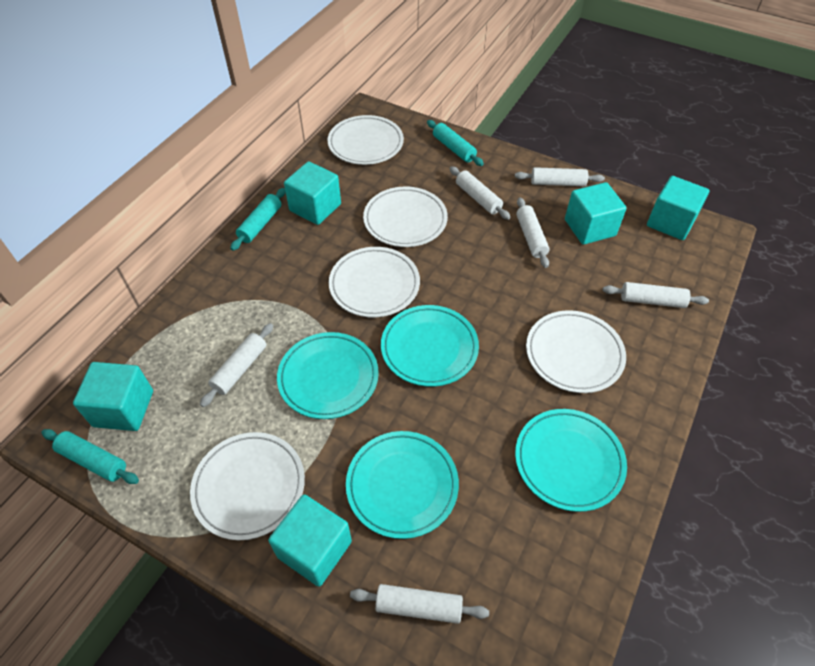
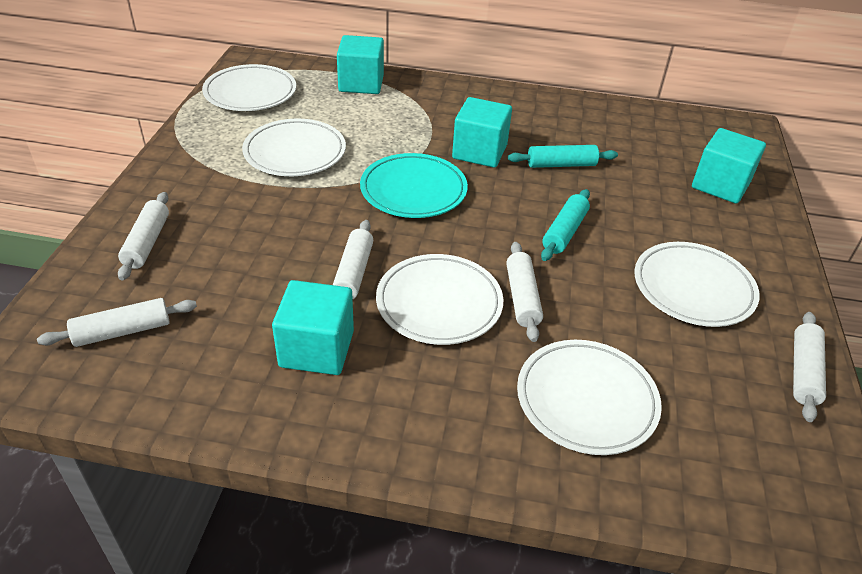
turquoise cube: [73,362,153,431] [268,494,352,587] [284,161,341,225] [565,182,626,245] [647,176,709,240] = 5 -> [272,280,354,375] [337,35,384,94] [452,97,512,168] [692,128,766,204] = 4
turquoise plate: [277,332,379,419] [346,431,459,539] [381,305,479,387] [515,409,627,512] = 4 -> [360,153,468,218] = 1
turquoise rolling pin: [41,429,139,484] [230,188,285,251] [427,120,484,166] = 3 -> [508,145,618,168] [541,189,590,261] = 2
white rolling pin: [200,323,273,407] [350,584,489,624] [450,166,511,220] [515,167,605,186] [516,197,550,268] [603,282,709,308] = 6 -> [37,298,197,347] [118,192,169,280] [333,220,373,299] [506,242,543,342] [793,312,826,422] = 5

